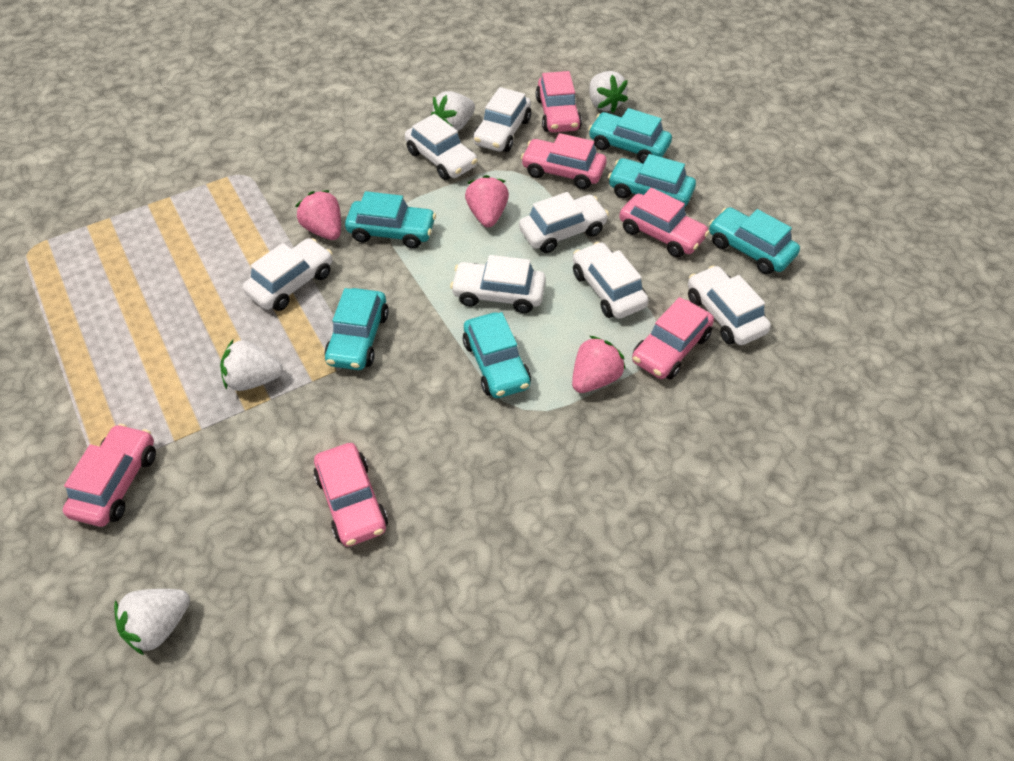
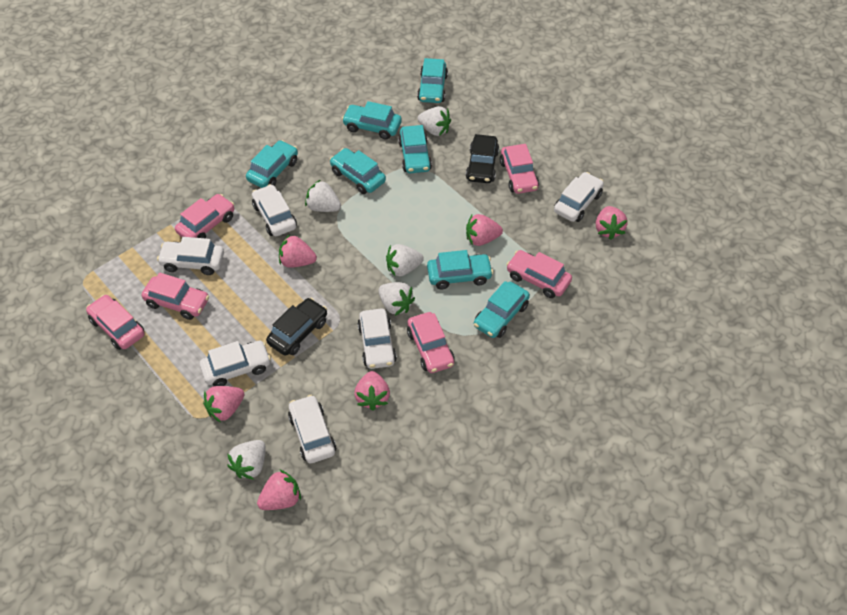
black car: none = 0 -> [266,298,327,356] [466,134,499,183] = 2
pink strawberry: [296,190,341,240] [465,175,509,227] [572,336,626,393] = 3 -> [203,386,245,422] [257,470,301,510] [279,235,317,268] [354,371,390,411] [466,214,503,246] [596,206,628,240] = 6
turquoise car: [324,288,389,370] [345,191,436,249] [463,312,531,398] [588,108,672,164] [608,154,696,207] [709,207,800,274] = 6 -> [246,140,298,188] [330,148,386,194] [342,101,402,140] [398,125,432,173] [417,58,448,103] [427,250,493,289] [474,281,530,338] = 7
white car: [243,238,333,311] [405,114,478,180] [450,255,546,313] [473,87,531,152] [519,192,609,253] [573,242,649,319] [688,265,771,345] = 7 -> [157,237,224,275] [200,341,271,386] [252,184,297,236] [288,395,336,463] [357,308,397,369] [554,172,604,222] = 6
white strawberry: [114,589,190,655] [220,340,283,391] [431,91,475,131] [589,71,628,113] = 4 -> [227,440,266,480] [305,180,341,212] [378,282,415,316] [386,244,424,277] [418,106,451,136] = 5

